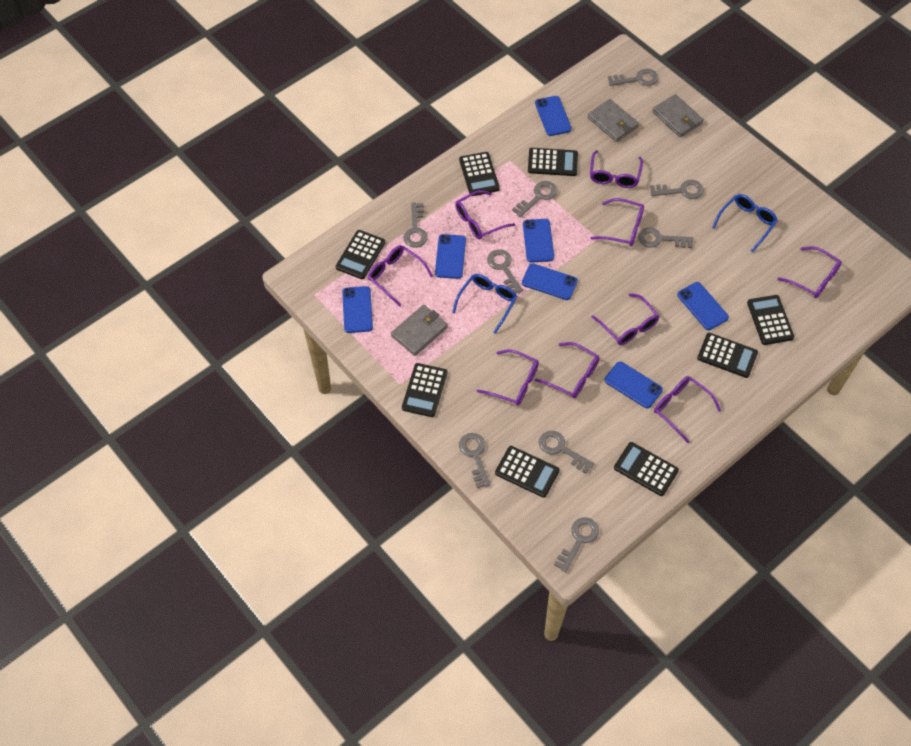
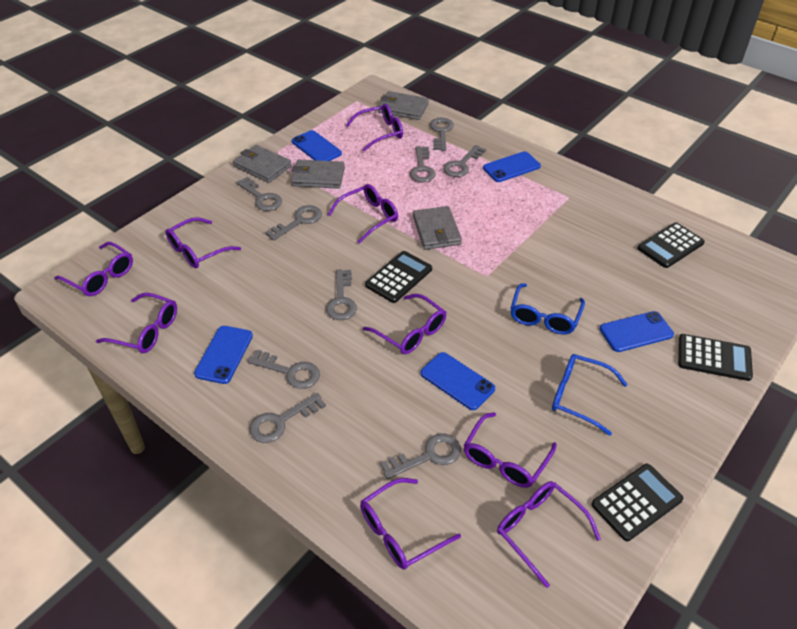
black calculator: [336,230,385,279] [402,363,447,417] [459,152,500,196] [495,446,560,498] [528,148,578,176] [614,442,679,496] [697,333,758,378] [747,295,794,345] = 8 -> [365,251,432,303] [591,464,683,541] [637,222,705,268] [678,334,753,381] = 4
blue phone: [342,286,373,333] [435,234,466,279] [522,263,578,300] [523,219,554,262] [535,96,572,136] [604,361,663,408] [677,282,729,330] = 7 -> [194,326,253,384] [292,130,342,161] [420,352,495,410] [483,151,541,182] [600,311,674,352] = 5
grey wallet: [391,305,448,356] [588,99,639,142] [652,94,704,137] = 3 -> [233,145,292,183] [291,160,345,189] [378,91,429,120] [413,206,462,250] = 4

